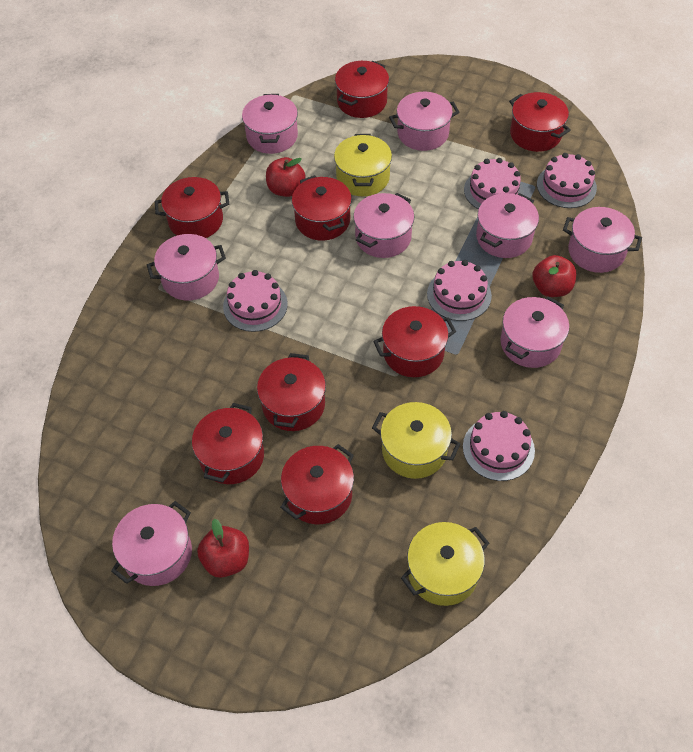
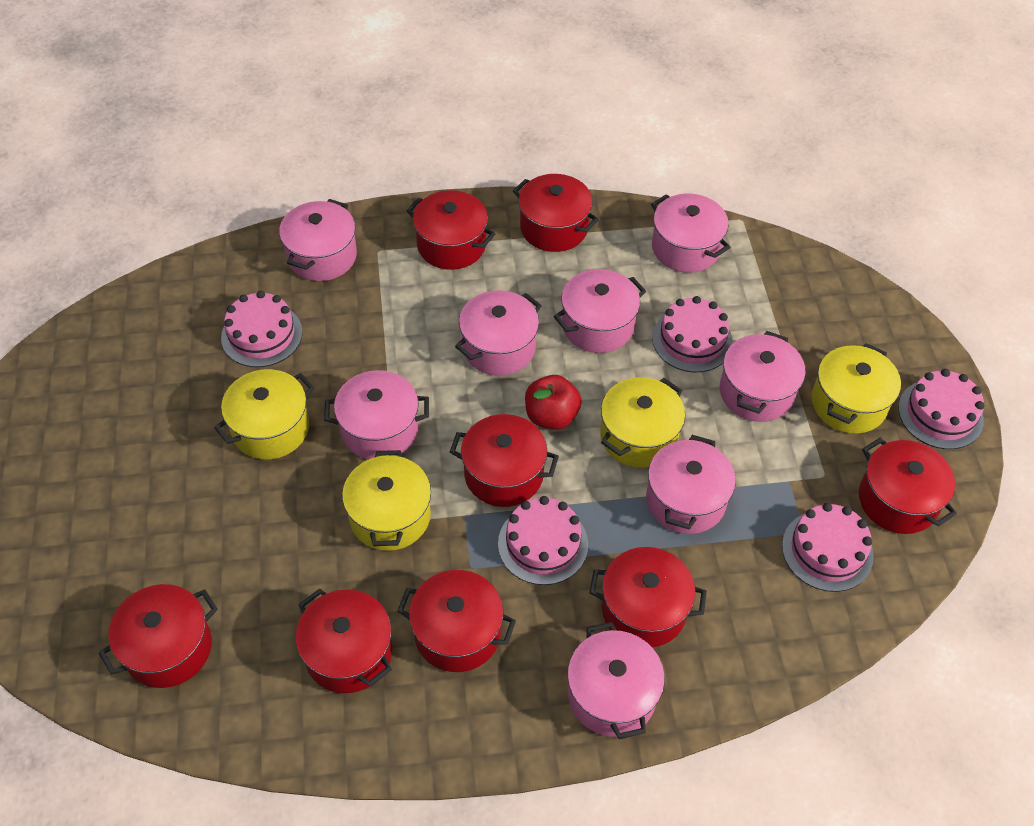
red apple: [197,519,249,578] [266,157,305,197] [532,255,576,297] = 3 -> [525,375,582,430] = 1
yellow pot: [334,134,392,196] [372,402,460,479] [401,522,489,606] = 3 -> [214,369,315,459] [342,450,431,551] [600,377,685,468] [811,343,901,434] = 4

